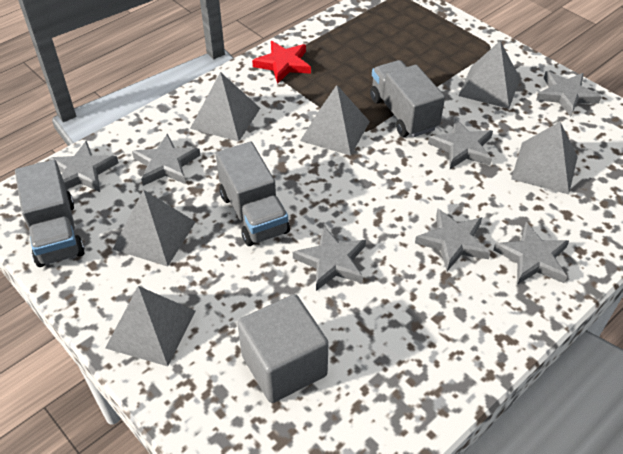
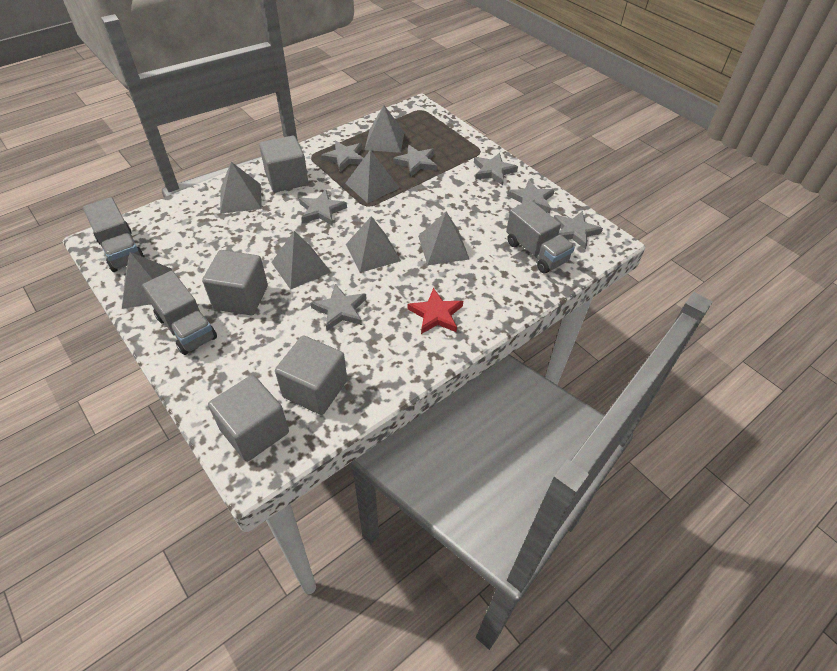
grey cube: [237,294,329,403] = 1 -> [202,250,268,315] [208,375,289,462] [259,136,308,192] [275,335,347,415] = 4
grey pyramid: [105,286,196,366] [113,190,195,267] [190,72,260,142] [300,85,370,156] [458,41,520,109] [511,122,578,194] = 6 -> [122,252,172,309] [220,162,262,213] [271,231,331,289] [345,149,399,203] [346,217,401,273] [365,105,404,153] [418,212,469,265] = 7

